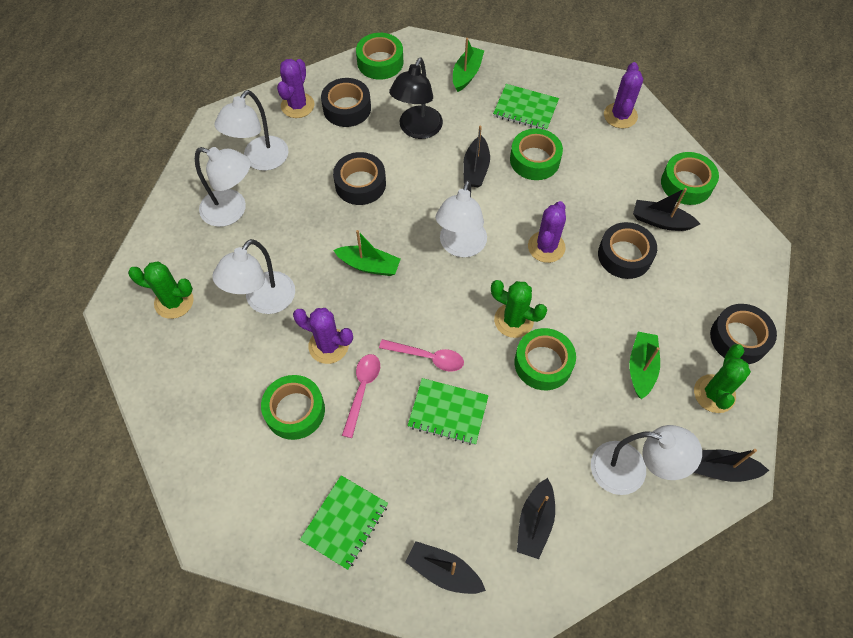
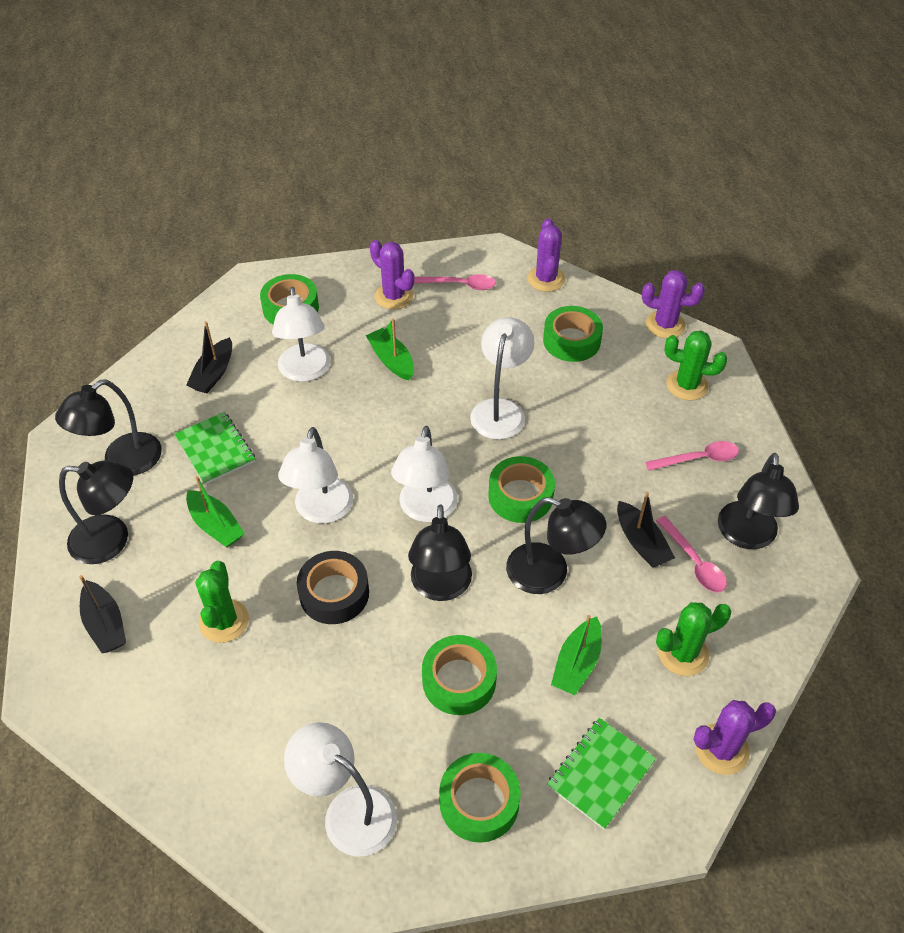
black boat: [406,541,486,594] [463,126,490,187] [517,478,555,559] [633,188,700,231] [694,449,769,482] = 5 -> [79,575,126,653] [186,321,232,393] [617,492,675,568] = 3
black lamp: [389,58,443,139] = 1 -> [55,379,162,475] [59,460,133,564] [408,504,472,601] [506,497,606,594] [718,453,799,549] = 5
black tape: [321,78,371,127] [333,152,386,205] [598,222,657,279] [710,304,777,364] = 4 -> [297,551,369,624] = 1
green notebook: [300,475,388,570] [407,378,489,445] [493,84,559,130] = 3 -> [174,412,255,485] [547,718,656,830] = 2
pink spoon: [342,354,380,438] [379,339,464,372] = 2 -> [414,274,496,290] [645,441,739,471] [656,516,727,592] = 3

